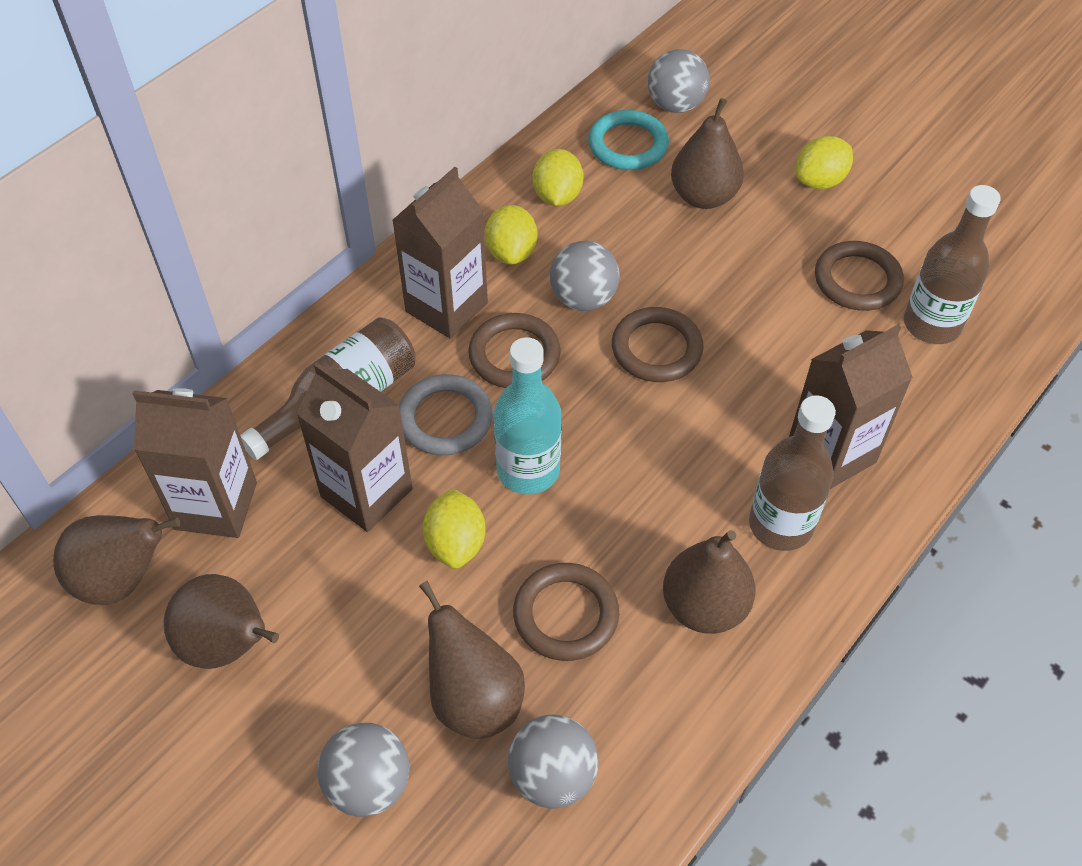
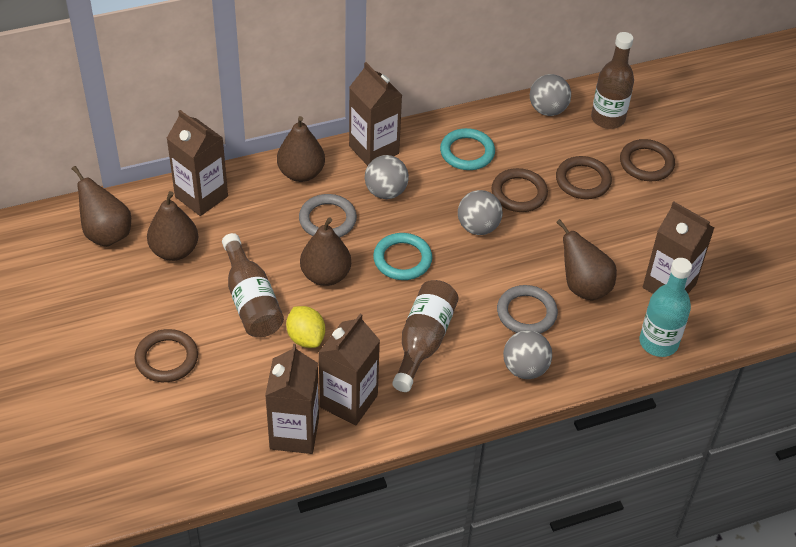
brown carton: [133,388,257,538] [296,363,413,532] [392,167,488,339] [789,325,913,489] = 4 -> [167,110,228,216] [265,344,319,454] [318,314,380,425] [349,62,402,166] [643,202,714,294] = 5
grey ring: [399,374,493,455] = 1 -> [299,194,357,238] [497,285,558,334] = 2
turquoise ring: [588,110,669,170] = 1 -> [373,233,432,280] [440,128,495,170] = 2
yellow lemon: [422,488,486,569] [485,205,537,265] [533,149,583,206] [796,136,853,189] = 4 -> [286,306,325,348] = 1

